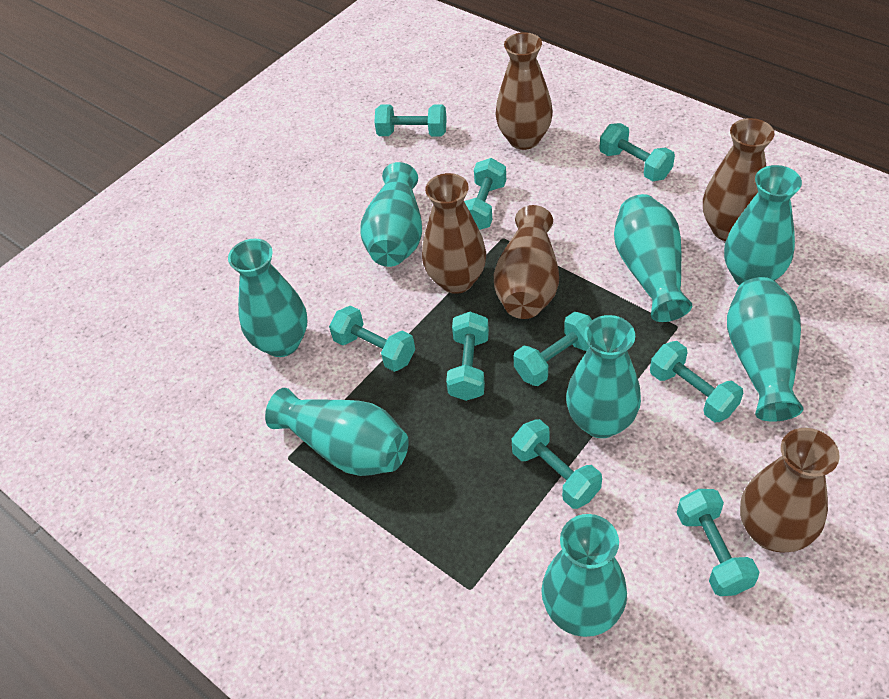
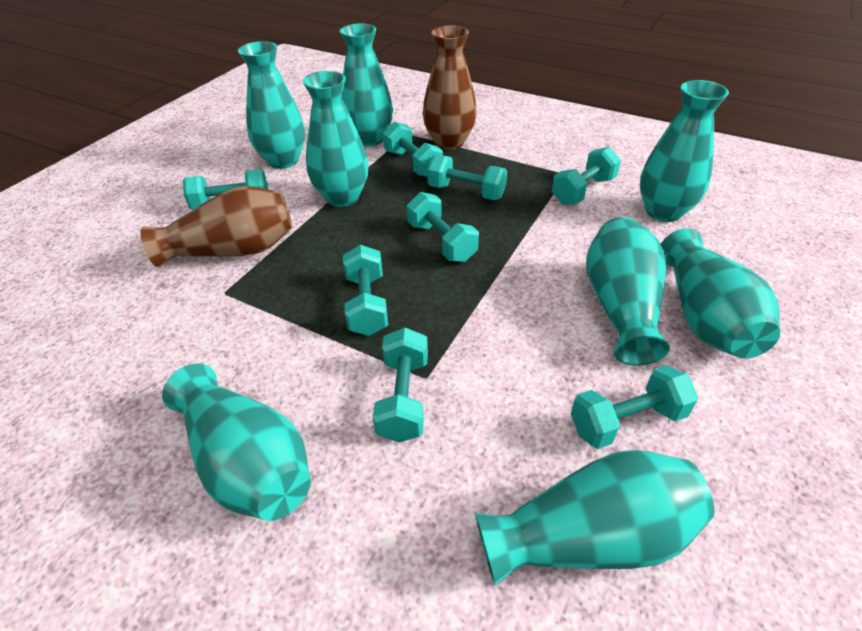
brown vase: [422,173,486,294] [494,205,559,319] [495,32,553,150] [703,118,775,241] [740,428,840,553] = 5 -> [140,186,292,268] [423,25,477,150] = 2
turquoise dumbbell: [329,306,415,372] [374,105,447,137] [446,311,489,401] [464,158,506,230] [512,419,602,509] [514,312,592,386] [599,123,675,181] [650,341,743,422] [677,489,759,596] = 9 -> [183,169,268,210] [343,245,388,336] [373,327,428,443] [383,121,443,177] [407,192,479,262] [427,154,507,200] [552,147,621,205] [571,365,698,449] = 8

